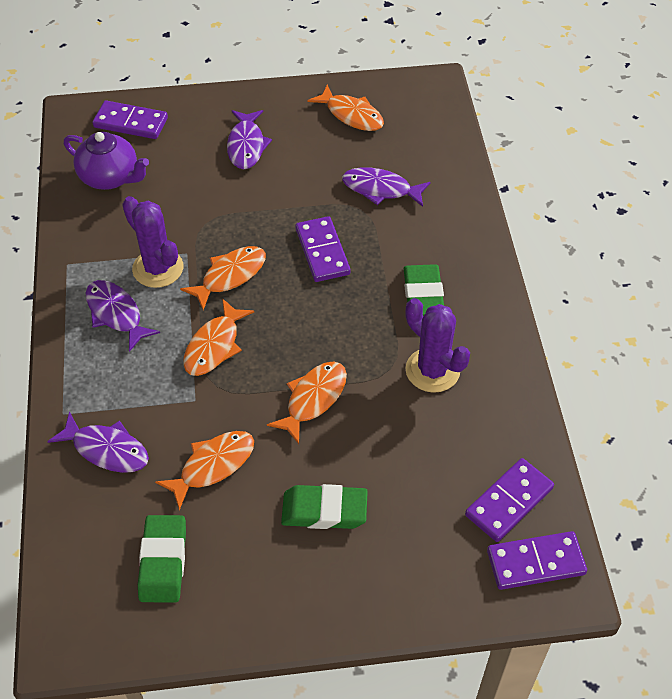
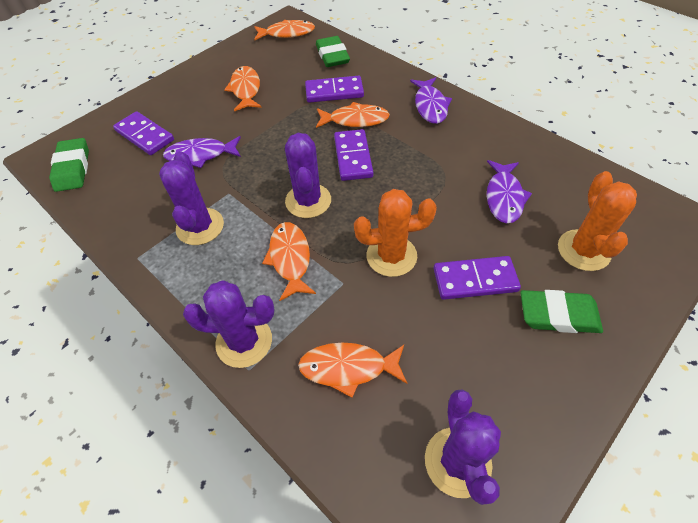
orange cactus: none = 0 -> [354,189,437,277] [558,171,637,271] = 2
purple cactus: [122,196,183,288] [405,298,470,393] = 2 -> [159,151,224,245] [183,280,274,368] [285,133,331,218] [425,390,501,505] = 4
purple fish: [47,411,149,473] [86,280,160,352] [227,110,272,169] [342,167,431,207] = 4 -> [163,136,241,168] [410,77,452,124] [487,160,532,223] = 3
purple teapot: [64,132,149,190] = 1 -> none = 0

